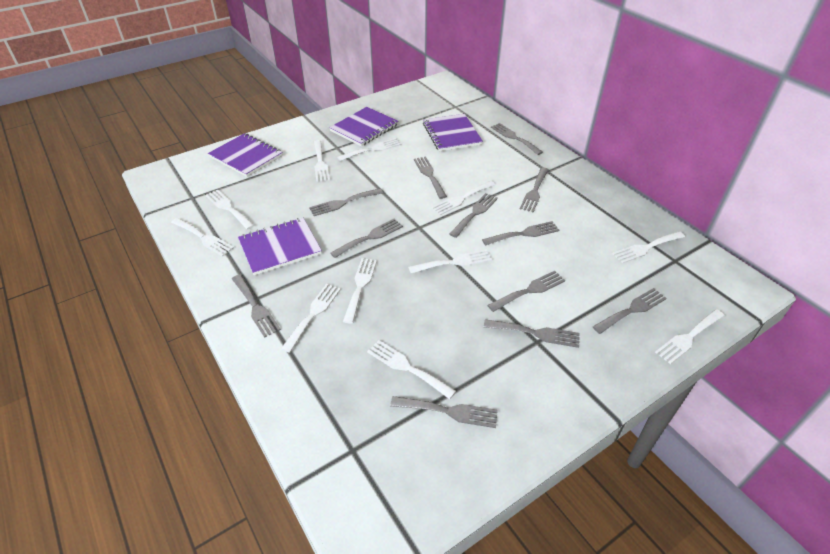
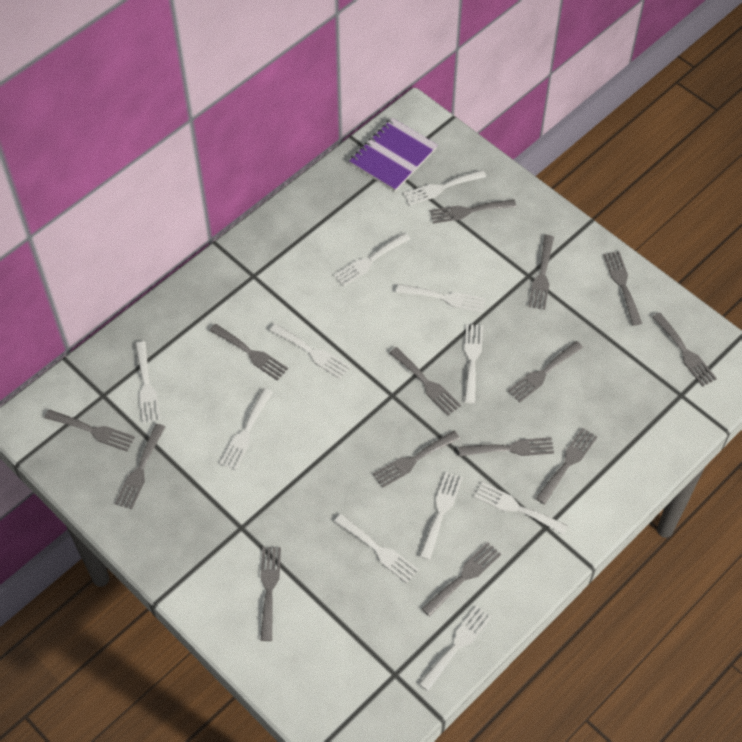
grey fork: [232,274,281,338] [309,188,383,216] [330,219,403,258] [390,396,498,428] [414,157,447,199] [449,193,498,238] [482,221,559,246] [484,319,580,348] [487,271,565,312] [491,123,543,155] [520,167,549,212] [593,288,667,334] = 12 -> [44,409,135,451] [115,424,165,509] [209,324,288,381] [260,547,281,641] [373,431,460,488] [389,347,461,416] [422,542,501,617] [430,199,516,224] [458,437,554,456] [508,341,583,402] [528,235,554,310] [536,428,597,504] [603,251,642,326] [653,313,717,387] = 14
purple notebook: [208,133,283,177] [238,218,322,275] [329,107,398,146] [423,114,483,151] = 4 -> [349,118,438,191] = 1

